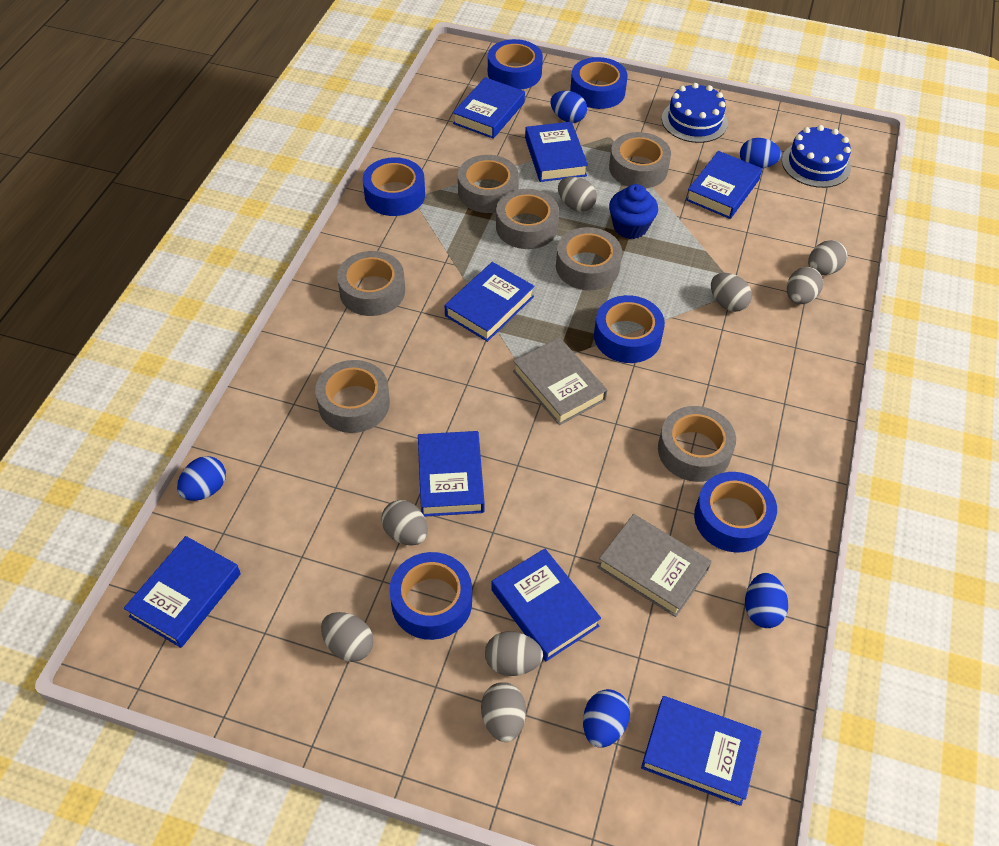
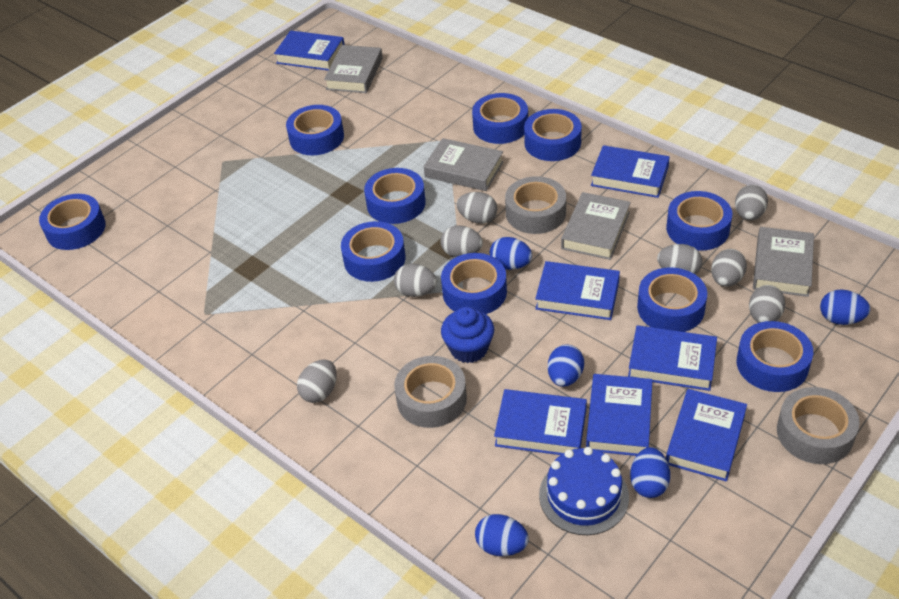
blue book: [124,536,241,648] [418,431,485,517] [445,262,535,342] [453,77,525,139] [491,549,601,661] [525,121,588,182] [641,696,762,806] [686,151,762,219] = 8 -> [274,30,345,71] [494,389,587,455] [535,261,620,320] [586,374,653,456] [591,145,670,198] [628,325,717,391] [666,389,747,482] = 7
blue cake: [662,83,728,143] [782,125,851,188] = 2 -> [539,447,629,535] = 1
blue tape: [363,157,425,216] [389,552,472,640] [488,39,543,90] [570,57,628,109] [594,295,665,363] [694,472,777,553] = 6 -> [39,194,106,250] [286,105,344,155] [341,221,406,282] [364,168,426,224] [441,253,507,314] [472,93,528,144] [524,109,582,161] [637,267,707,332] [666,191,732,251] [737,321,813,392] = 10
grey book: [513,337,607,425] [597,514,712,617] = 2 -> [324,45,383,93] [424,138,504,191] [561,192,631,260] [753,227,814,297] = 4
grey tape: [315,360,390,433] [337,251,405,316] [458,155,519,213] [496,189,559,249] [556,227,622,290] [609,132,671,188] [658,406,736,482] = 7 -> [394,356,467,428] [505,176,566,234] [777,387,860,464] = 3

